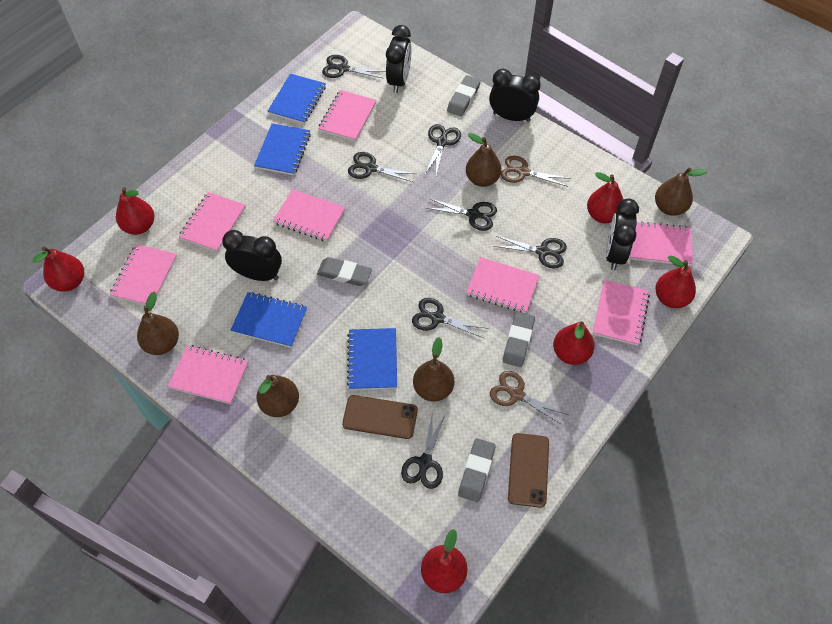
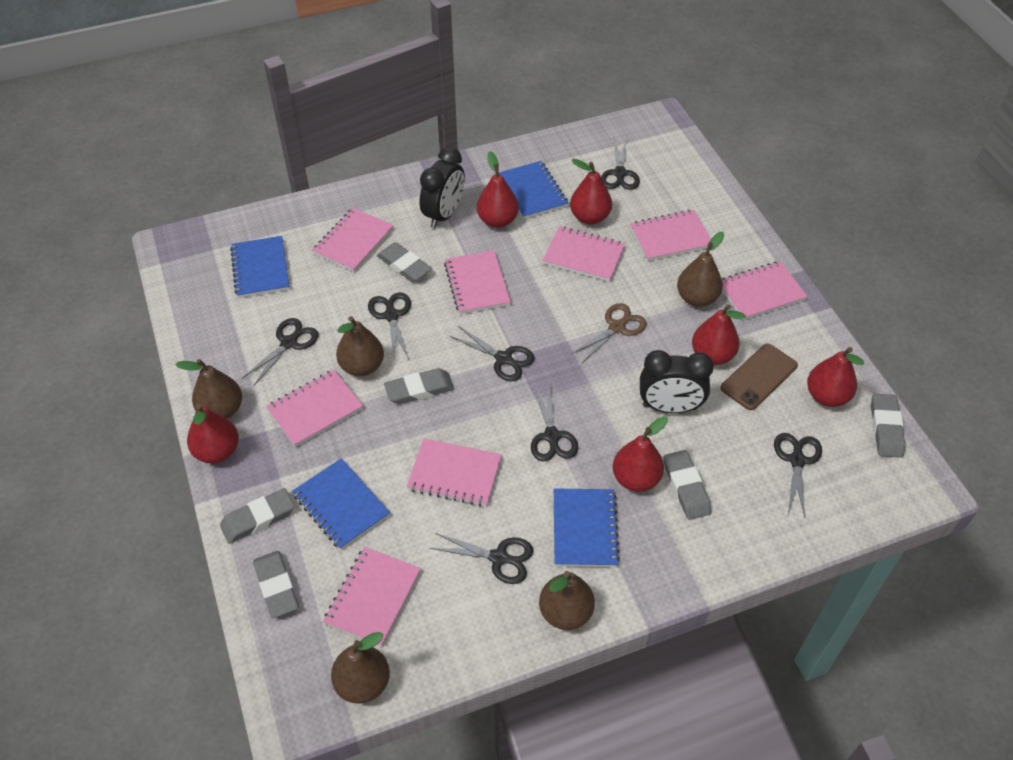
black clock: [222,230,282,281] [386,25,412,93] [489,69,541,122] [606,199,639,270] = 4 -> [420,147,465,228] [640,350,714,413] = 2
brown phone: [342,395,418,439] [508,433,549,508] = 2 -> [720,344,798,410] = 1
brown scissors: [490,371,568,425] [501,156,570,187] = 2 -> [570,303,647,364] = 1
grey eraser: [317,257,372,286] [447,75,481,116] [458,438,496,502] [503,312,535,367] = 4 -> [220,488,294,544] [253,551,299,618] [377,242,432,282] [384,368,454,404] [664,450,711,520] [871,394,905,458] = 6

